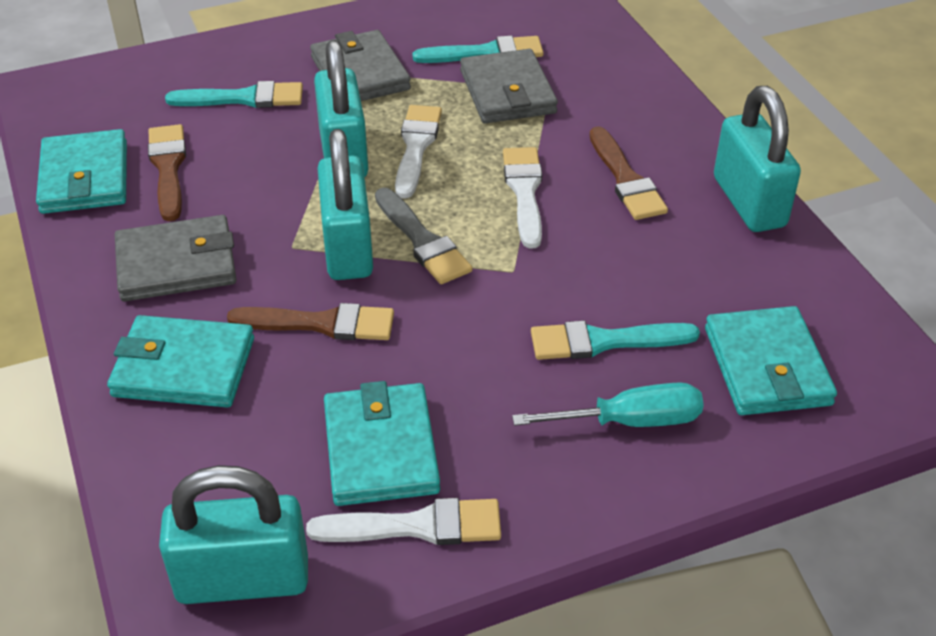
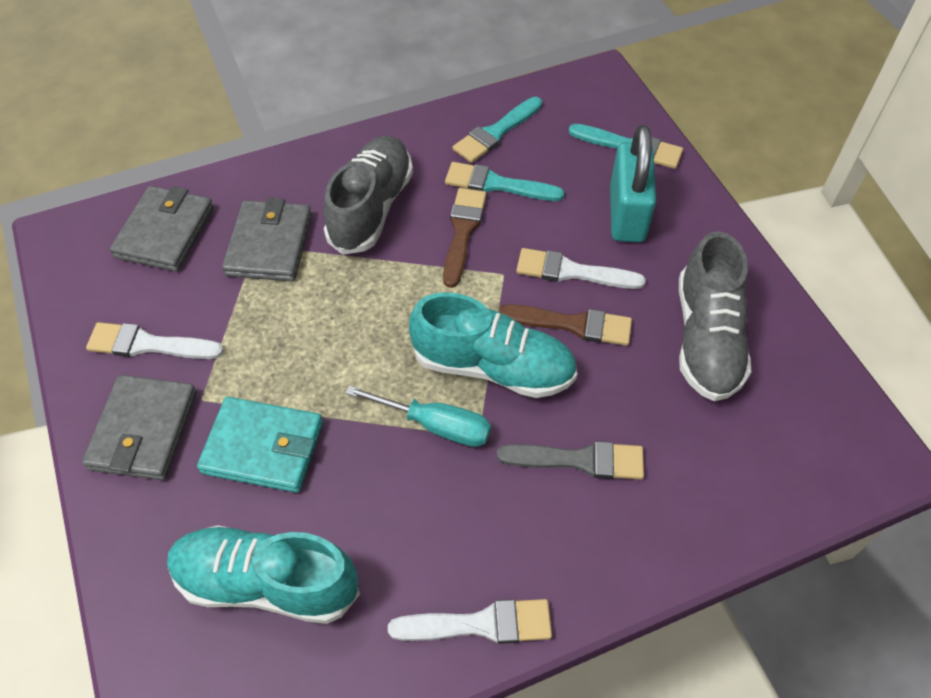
brown brush: [148,124,186,221] [227,303,394,340] [589,126,668,220] = 3 -> [443,188,486,288] [499,304,632,346] = 2
grey shoe: none = 0 -> [324,136,413,255] [679,231,751,401] = 2
turquoise padlock: [159,465,308,604] [314,40,368,177] [317,129,373,280] [714,86,801,232] = 4 -> [610,125,656,242] = 1
turquoise shoe: none = 0 -> [167,525,360,624] [409,292,577,398] = 2
turquoise wallet: [36,129,127,214] [107,315,254,408] [324,381,440,506] [705,306,837,415] = 4 -> [197,397,323,493] = 1

